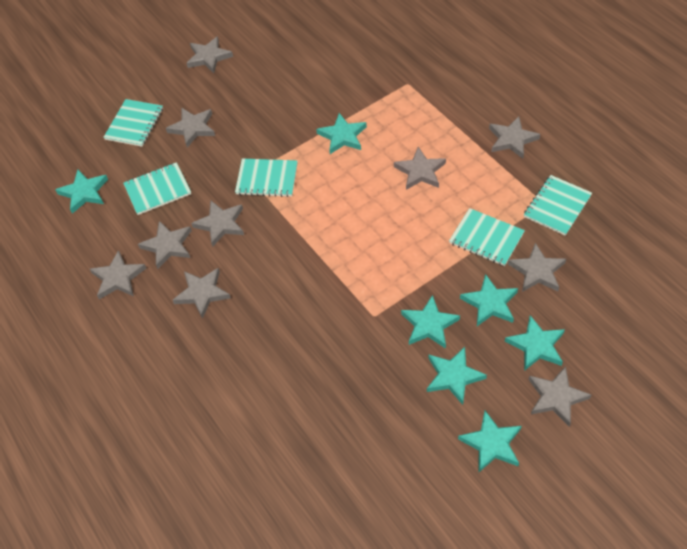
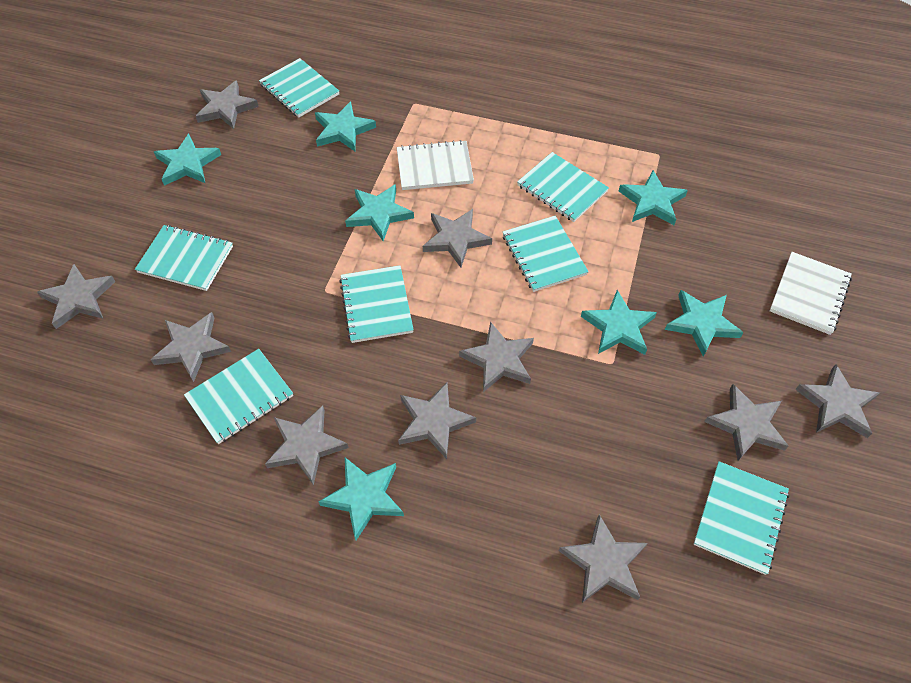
turquoise notebook: [104,99,163,147] [123,162,191,215] [235,159,298,197] [449,208,525,266] [524,175,592,236] = 5 -> [135,225,233,291] [184,349,293,444] [259,58,339,118] [339,265,414,343] [503,216,589,292] [517,152,609,222] [693,461,789,575] = 7
white notebook: none = 0 -> [397,140,474,190] [770,252,852,335] = 2

